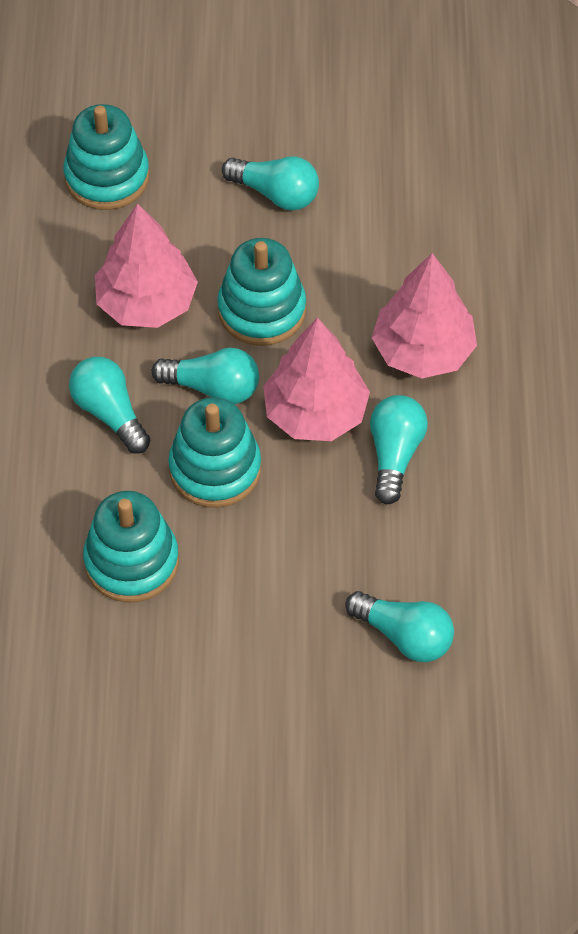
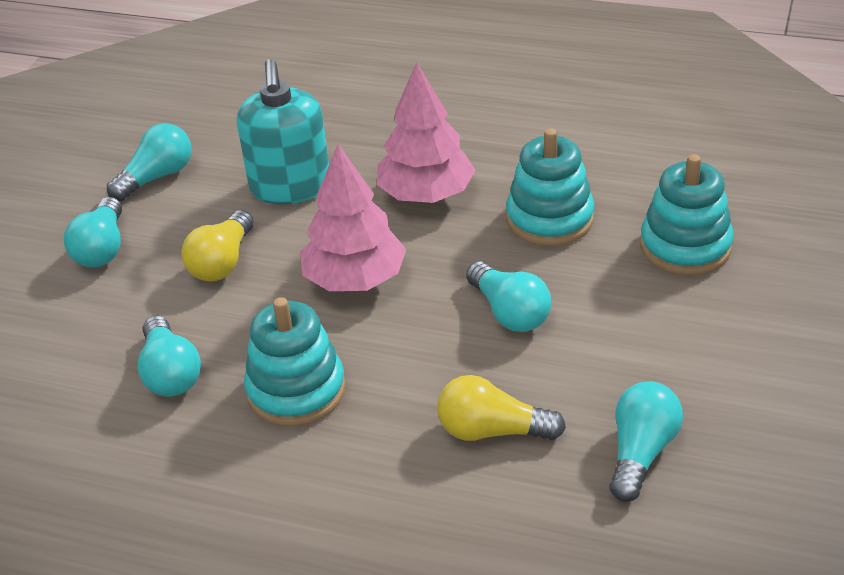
pink tree: [95,203,198,328] [263,318,370,441] [372,253,477,378] = 3 -> [300,144,407,291] [377,62,476,203] = 2
turquoise soap dispenser: none = 0 -> [237,59,329,204] = 1
turquoise stacking toy: [63,104,150,210] [83,491,179,603] [168,397,261,508] [217,238,306,346] = 4 -> [244,297,346,426] [506,128,594,246] [640,154,734,276] = 3
yellow light bulb: none = 0 -> [181,210,254,282] [437,375,566,441] = 2

